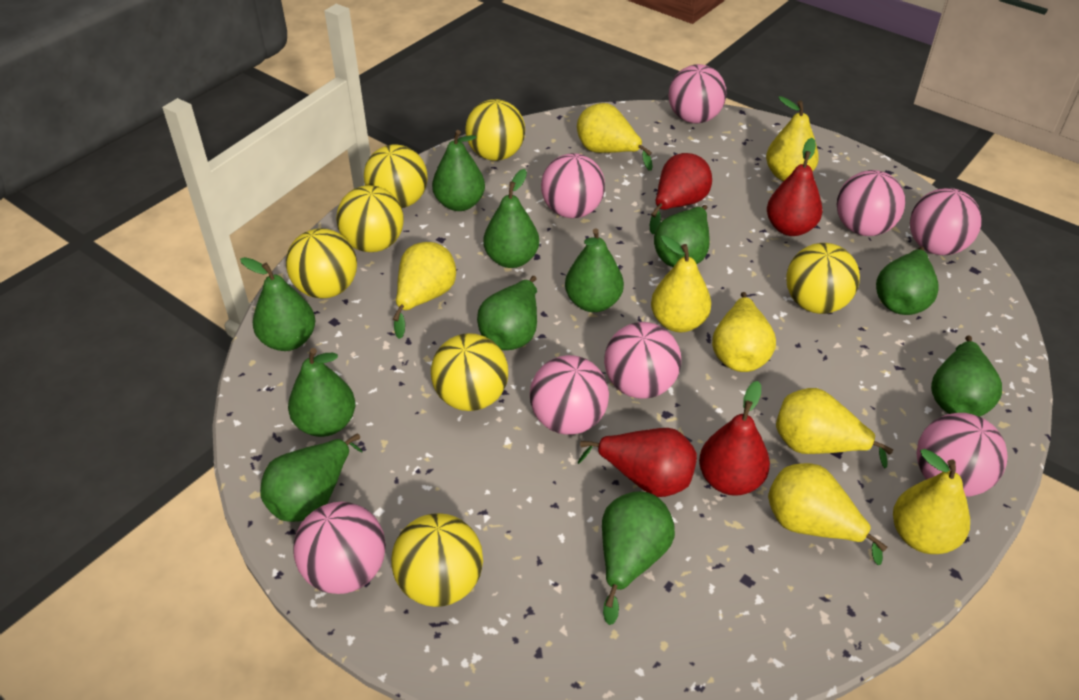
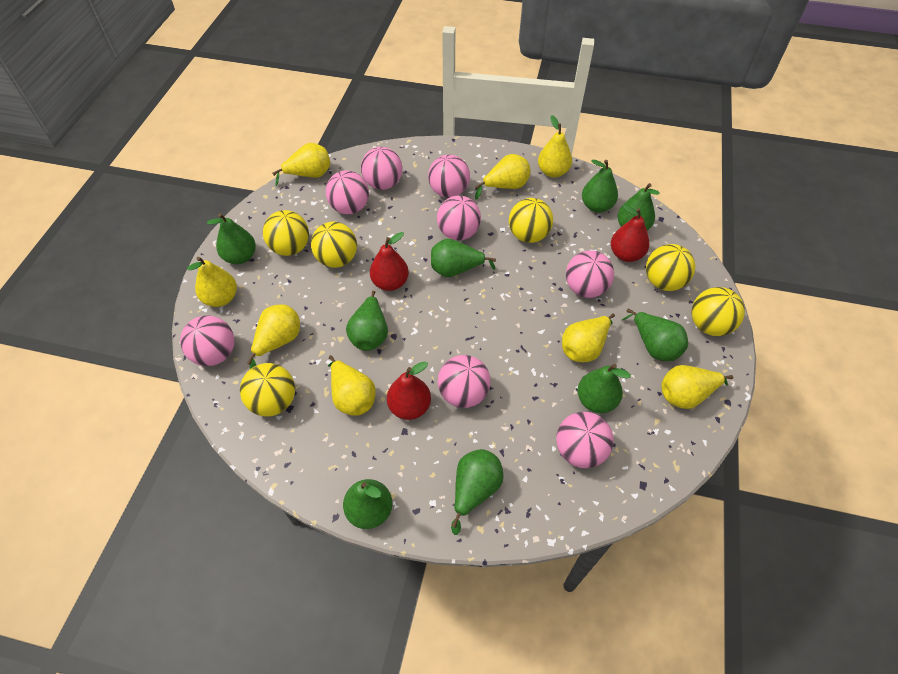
green pear: [240,257,315,351] [260,434,363,522] [288,348,355,437] [432,130,485,211] [477,276,537,350] [483,169,539,268] [565,228,624,312] [602,491,675,625] [654,205,710,267] [876,247,939,315] [931,335,1002,417] = 11 -> [207,213,256,264] [343,479,393,529] [346,291,388,351] [431,239,496,277] [451,449,504,535] [577,364,631,413] [582,160,618,213] [617,183,660,231] [622,309,688,361] = 9
red pear: [578,428,697,497] [650,153,712,234] [699,381,770,496] [767,138,823,236] = 4 -> [370,232,409,291] [387,362,431,420] [611,204,649,262] = 3
yellow ball: [286,228,357,298] [336,185,404,252] [364,145,428,208] [391,513,483,607] [431,333,508,411] [465,99,525,161] [786,243,860,314] = 7 -> [240,363,295,417] [263,210,309,256] [311,222,357,268] [509,198,553,243] [646,244,695,291] [691,287,745,336] = 6

